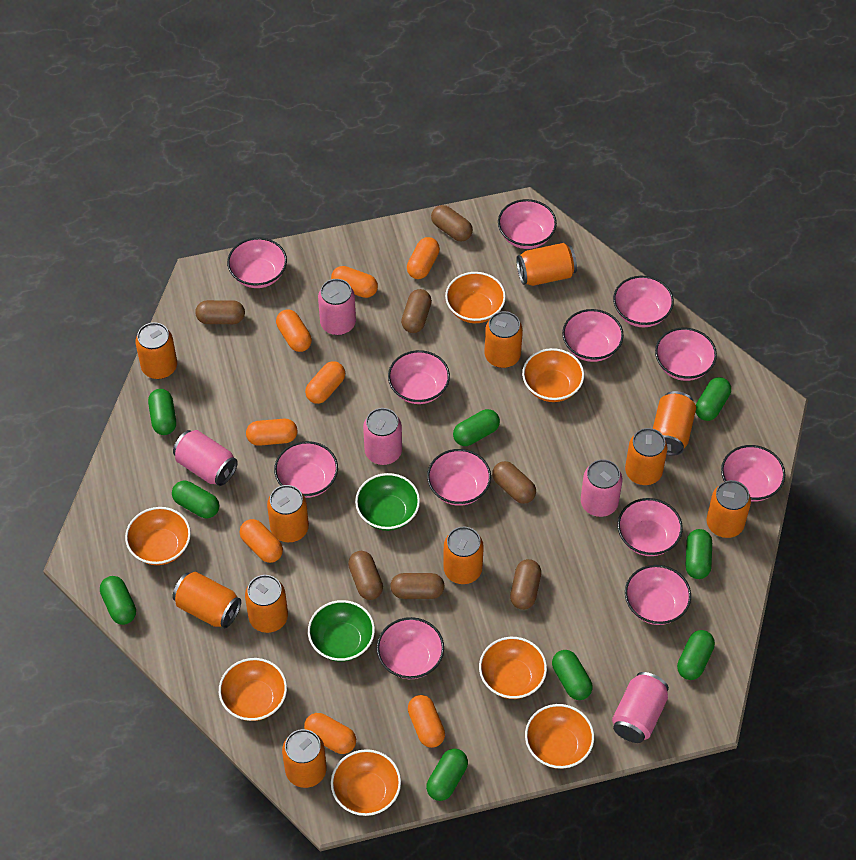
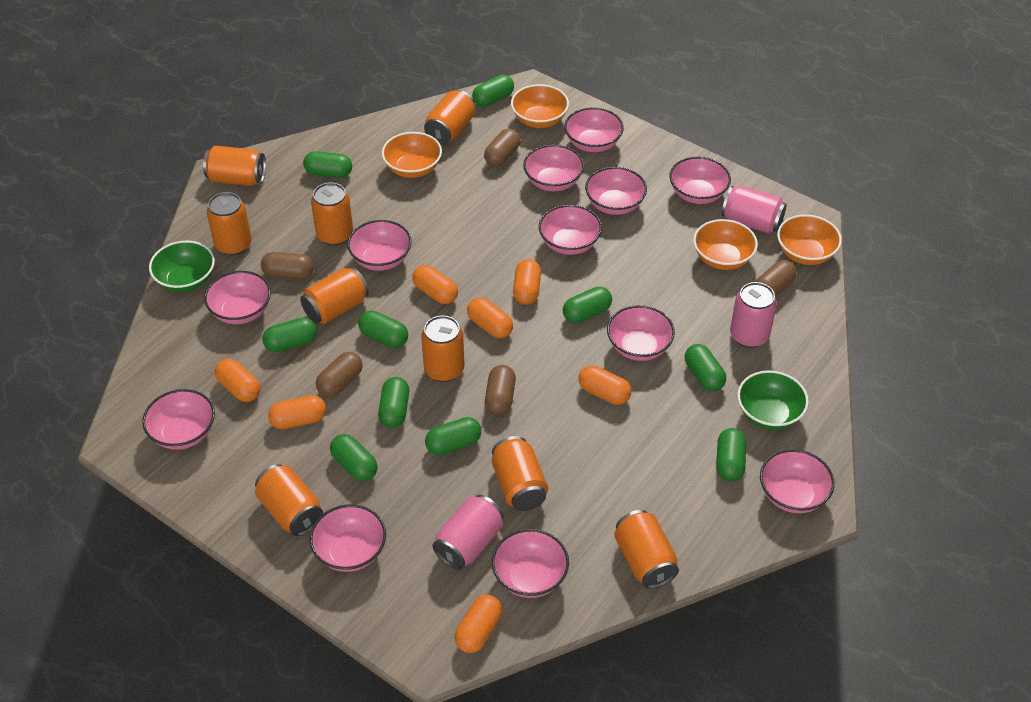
brown capsule: [195,300,245,324] [348,551,383,600] [390,573,445,599] [401,289,432,333] [431,205,473,241] [492,461,536,504] [510,559,541,610] = 7 -> [261,252,313,279] [316,352,363,397] [484,129,521,167] [485,365,516,415] [755,260,797,297] = 5
green capsule: [100,576,136,625] [148,389,176,435] [172,481,219,518] [426,749,468,801] [453,409,500,446] [552,650,593,700] [677,630,715,680] [686,529,712,579] [696,377,731,421] = 9 -> [262,317,317,352] [303,151,352,178] [330,434,378,481] [358,310,408,348] [378,377,409,428] [425,417,481,455] [472,75,514,107] [563,287,612,323] [685,344,726,391] [716,428,746,481] = 10
orange bowl: [125,507,191,565] [219,658,287,721] [331,749,401,816] [445,272,506,323] [479,637,547,699] [522,348,584,402] [525,704,594,769] = 7 -> [382,132,442,178] [511,84,569,128] [693,219,758,270] [777,214,842,265] = 4
orange can: [135,322,177,379] [172,572,241,628] [245,575,288,633] [267,485,309,542] [282,729,327,788] [443,526,484,584] [485,311,523,368] [516,243,577,286] [625,428,667,485] [653,391,696,456] [707,480,751,538] = 11 -> [203,146,266,186] [207,192,252,256] [255,464,323,536] [300,267,369,324] [311,182,353,246] [421,315,465,382] [424,90,475,145] [492,436,548,511] [614,510,679,589] = 9
orange capsule: [240,519,283,563] [246,419,297,446] [276,310,312,352] [304,713,356,754] [305,361,345,404] [331,266,378,298] [407,237,440,279] [408,695,445,748] = 8 -> [215,359,260,402] [268,395,326,429] [412,265,458,304] [455,595,502,653] [467,297,513,338] [513,259,541,305] [578,365,631,405] = 7
pink can: [173,430,238,486] [318,279,356,335] [363,408,402,465] [581,459,622,517] [612,672,669,743] = 5 -> [432,495,503,570] [722,186,787,234] [730,282,777,348] = 3

